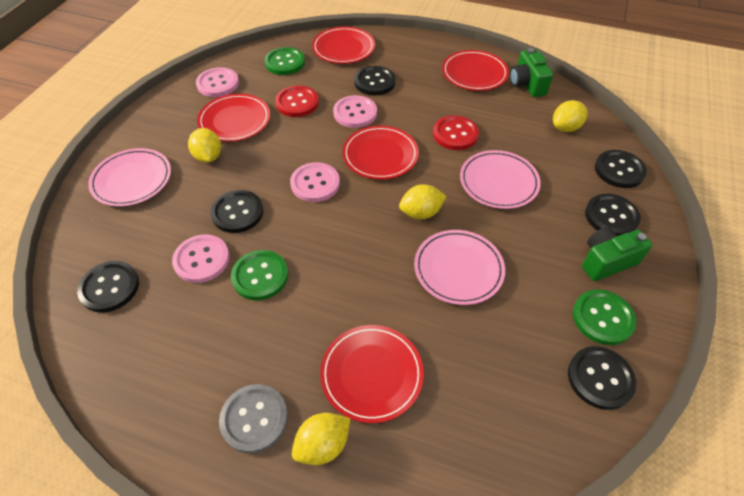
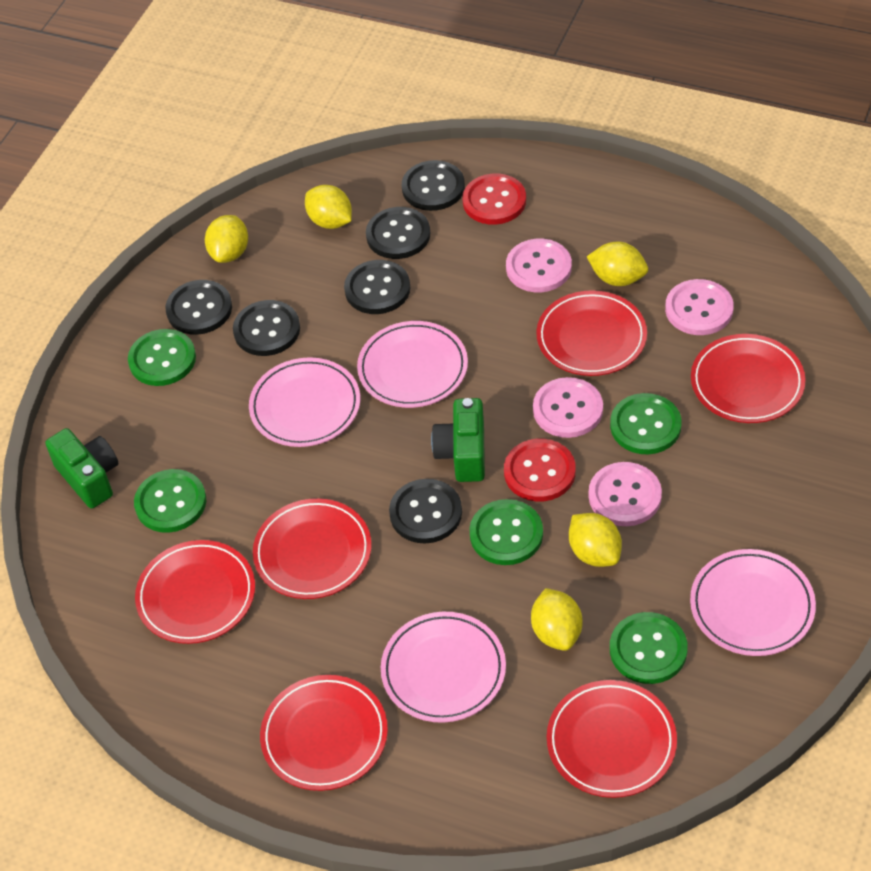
green button: [231,250,288,300] [264,47,305,75] [573,290,636,345] = 3 -> [128,329,196,386] [134,469,206,533] [469,499,543,565] [610,393,682,454] [610,612,688,684] = 5
grey button: [219,384,288,453] = 1 -> none = 0
pink plate: [88,148,171,207] [414,230,505,305] [460,150,541,209] = 3 -> [249,357,360,447] [357,321,468,408] [381,612,506,723] [690,549,816,656] = 4
red plate: [197,94,270,142] [312,27,375,64] [320,325,424,423] [342,126,419,180] [442,50,509,91] = 5 -> [135,540,255,644] [253,498,372,599] [260,675,388,791] [536,290,647,376] [547,680,677,798] [691,334,806,423] = 6
yellow lemon: [188,128,221,163] [292,413,350,465] [399,184,447,219] [553,100,588,132] = 4 -> [205,215,248,263] [305,185,352,229] [531,588,582,651] [569,513,622,567] [587,242,648,286] = 5

